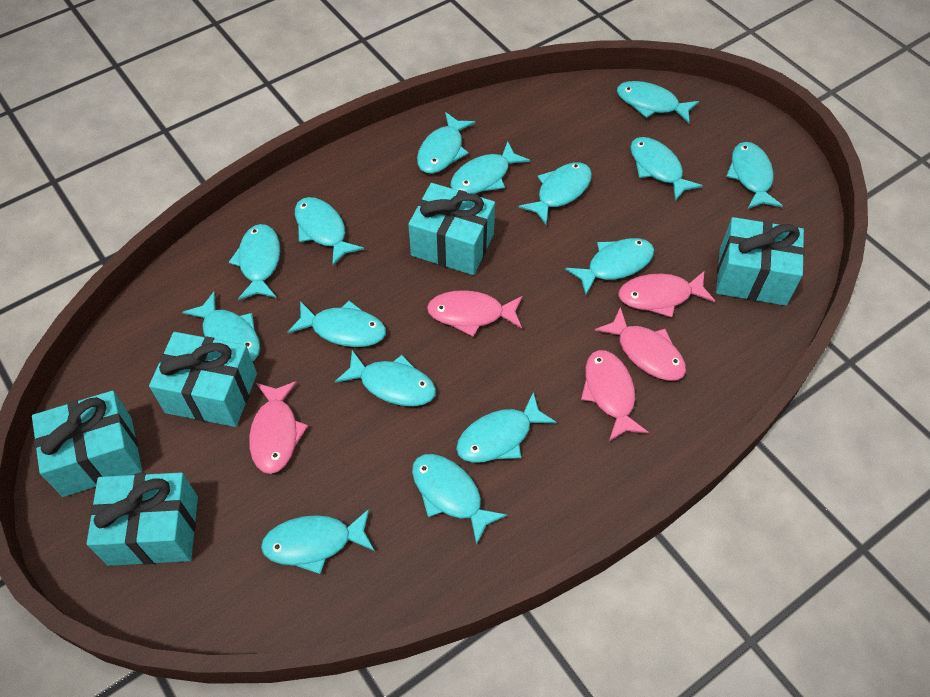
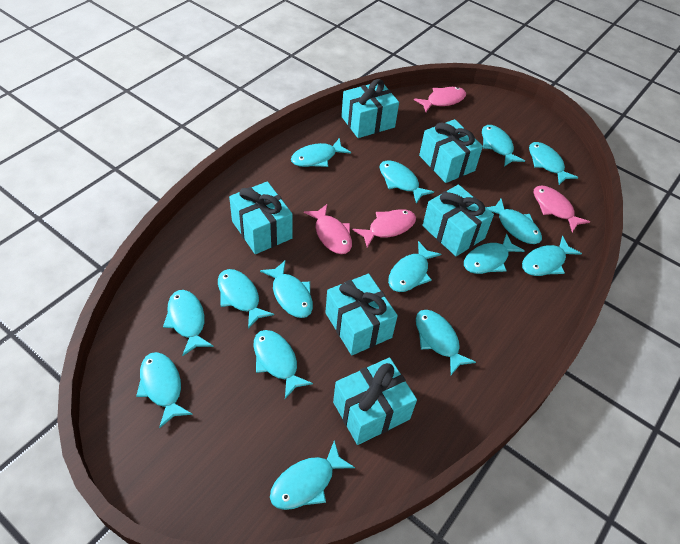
pink fish: [249,381,308,474] [427,290,523,337] [581,350,649,441] [595,307,686,381] [618,271,715,317] = 5 -> [304,204,352,254] [353,209,416,248] [414,87,466,112] [534,185,590,232] = 4
turquoise gift: [32,391,142,497] [86,473,198,566] [149,332,257,427] [408,183,495,275] [716,217,805,306] = 5 -> [229,181,293,254] [325,274,398,355] [333,357,417,445] [341,79,399,138] [419,119,483,183] [422,185,494,256] = 6

